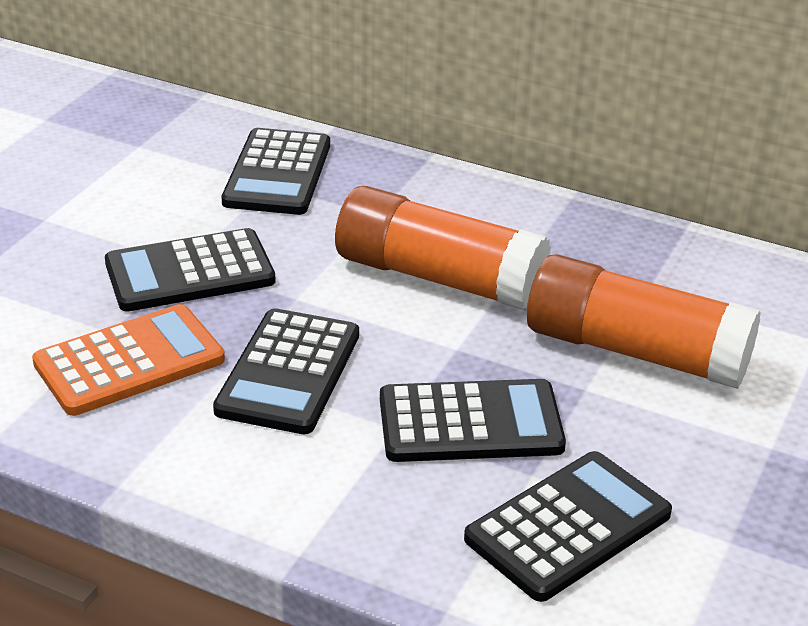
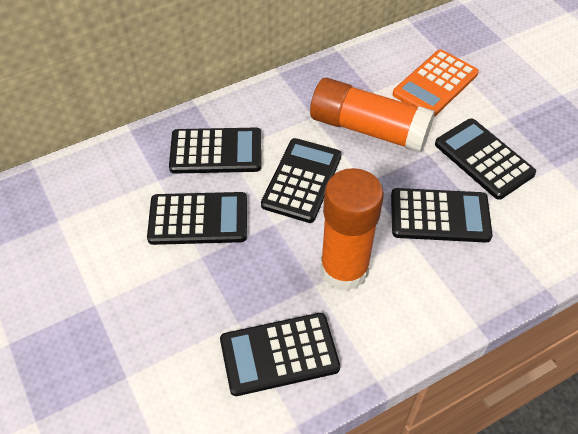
black calculator: [105,228,276,312] [213,308,359,434] [221,128,330,215] [380,379,566,462] [464,451,672,602] = 5 -> [147,192,247,245] [169,128,261,174] [220,313,340,396] [261,138,342,223] [391,188,493,243] [435,118,536,200] = 6

